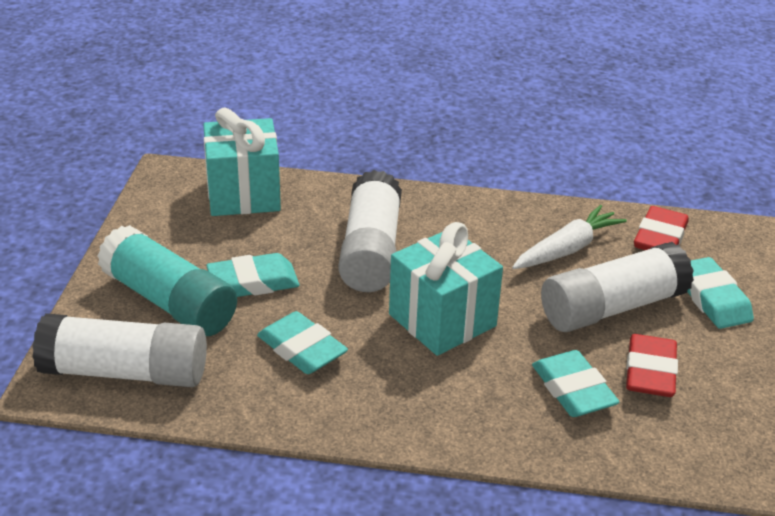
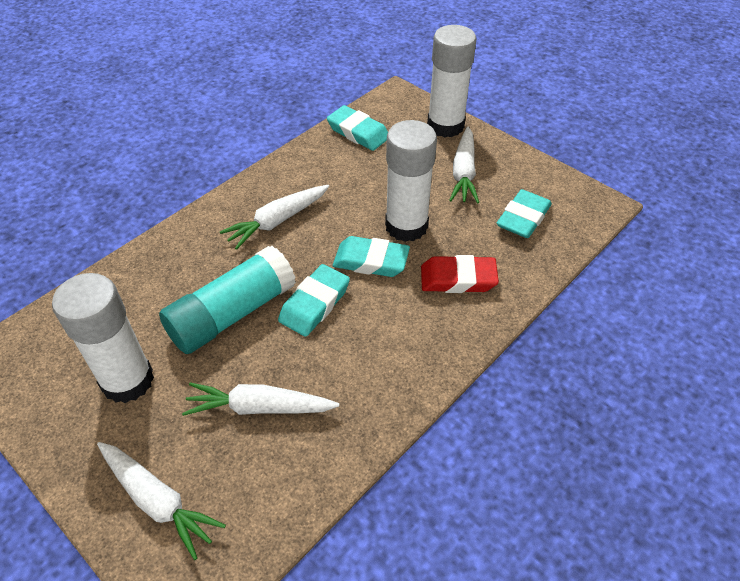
red eraser: [626,334,678,397] [634,206,688,250] = 2 -> [421,255,499,293] = 1
turquoise gift: [203,108,281,216] [389,222,503,356] = 2 -> none = 0
white carrot: [512,205,627,269] = 1 -> [97,442,226,560] [182,382,339,416] [220,185,329,250] [450,127,479,203] = 4

